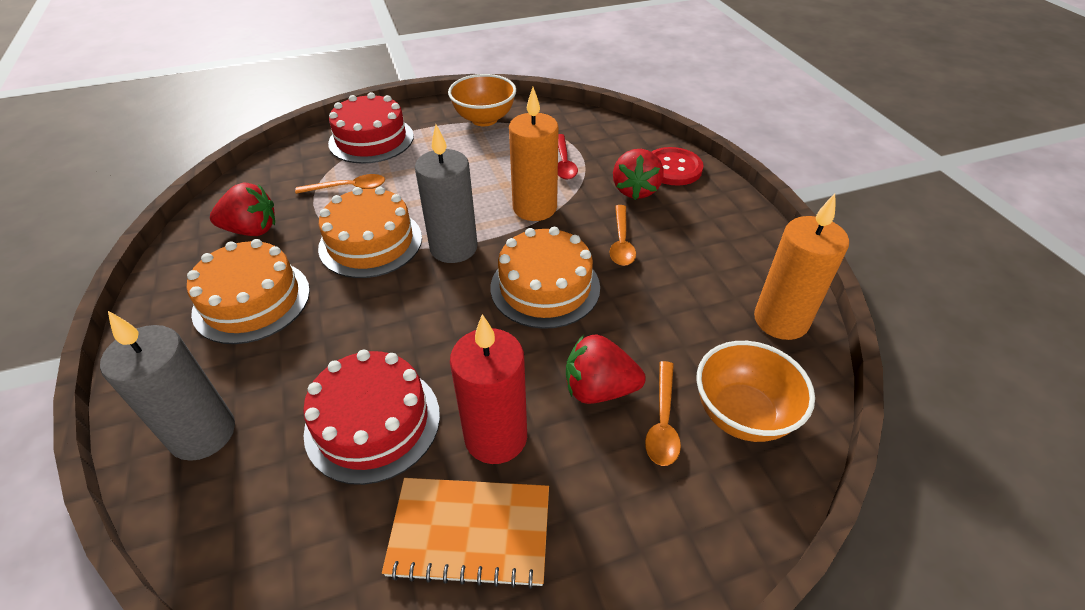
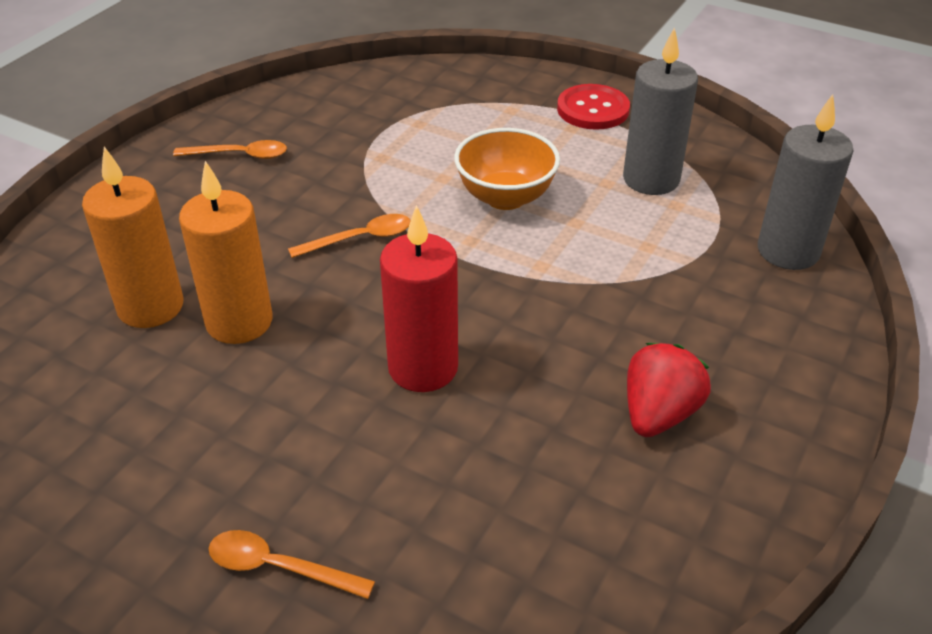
orange bowl: [448,74,516,126] [696,341,815,442] = 2 -> [454,128,560,210] = 1
orange cake: [187,239,310,344] [318,187,422,278] [491,227,600,329] = 3 -> none = 0
orange notebook: [382,478,549,589] = 1 -> none = 0
red cake: [303,350,440,485] [328,92,414,164] = 2 -> none = 0
red spoon: [558,134,578,180] = 1 -> none = 0
red strawberry: [210,182,275,236] [566,334,646,404] [613,149,664,200] = 3 -> [627,343,711,437] = 1

